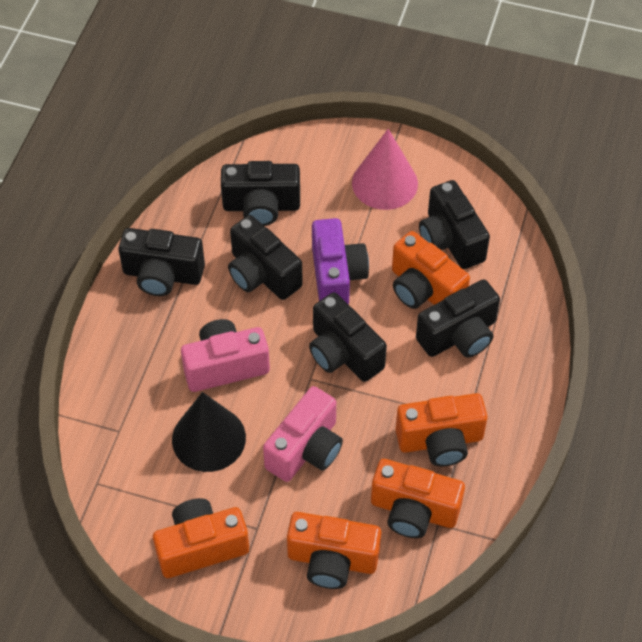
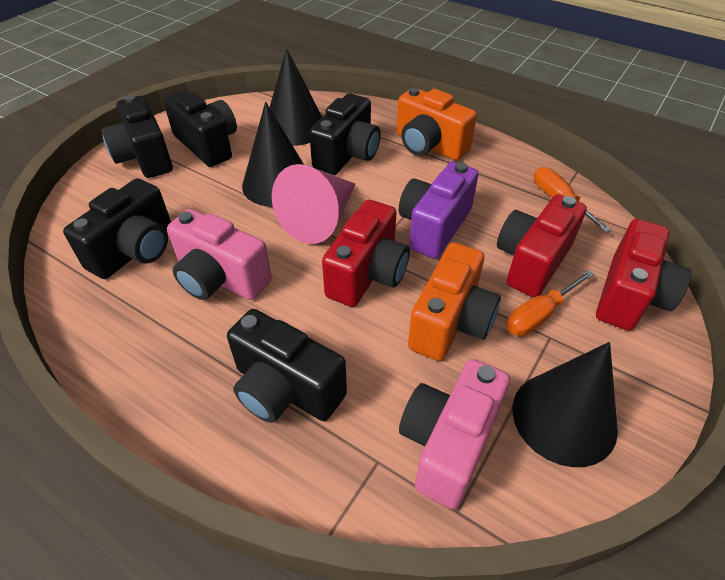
black camera: [118,228,205,296] [221,161,300,226] [228,215,303,300] [309,292,387,382] [416,279,500,358] [419,180,490,269] = 6 -> [63,178,171,279] [101,95,173,178] [163,89,237,167] [227,309,347,423] [309,93,381,175] = 5
black cone: [172,392,246,472] = 1 -> [242,102,304,207] [270,48,322,146] [512,342,618,467] = 3
orange camera: [153,498,249,578] [287,512,381,589] [371,459,465,538] [392,231,470,309] [396,393,487,466] = 5 -> [397,87,477,161] [408,242,501,361] = 2
orange screwdriver: none = 0 -> [506,270,595,336] [534,167,611,232] = 2
red camera: none = 0 -> [322,200,410,307] [497,194,587,297] [596,219,691,330] = 3

